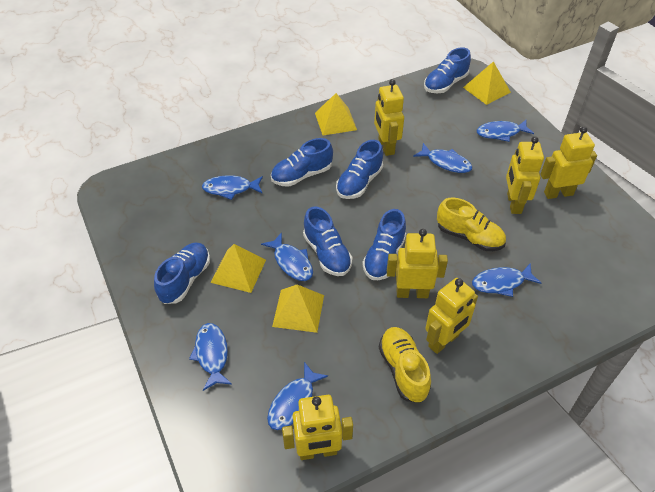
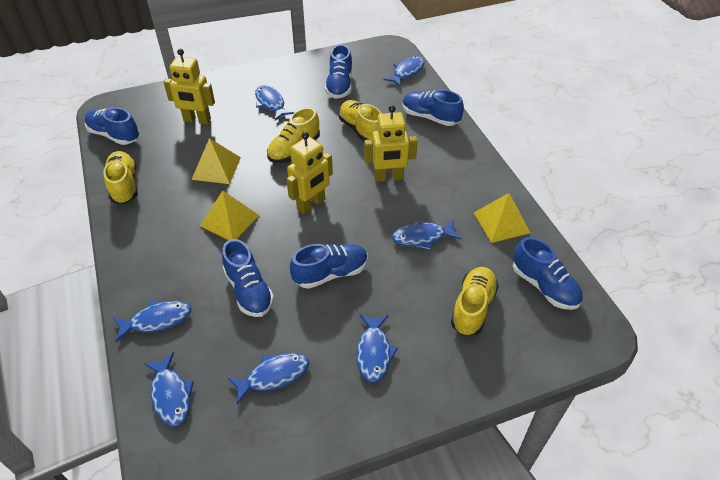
yellow pyramid: [211,244,266,293] [272,285,324,333] [315,93,357,135] [463,61,511,105] = 4 -> [191,138,241,184] [200,191,259,240] [474,193,530,243] = 3
yellow robot: [282,395,353,460] [374,79,404,156] [387,229,448,298] [425,278,478,354] [506,137,544,214] [540,127,597,199] = 6 -> [163,49,215,124] [286,132,333,214] [364,105,418,182] = 3
yellow shoe: [379,327,431,403] [437,198,506,251] = 2 -> [103,151,138,204] [267,107,320,163] [339,100,382,141] [451,267,499,336] = 4

